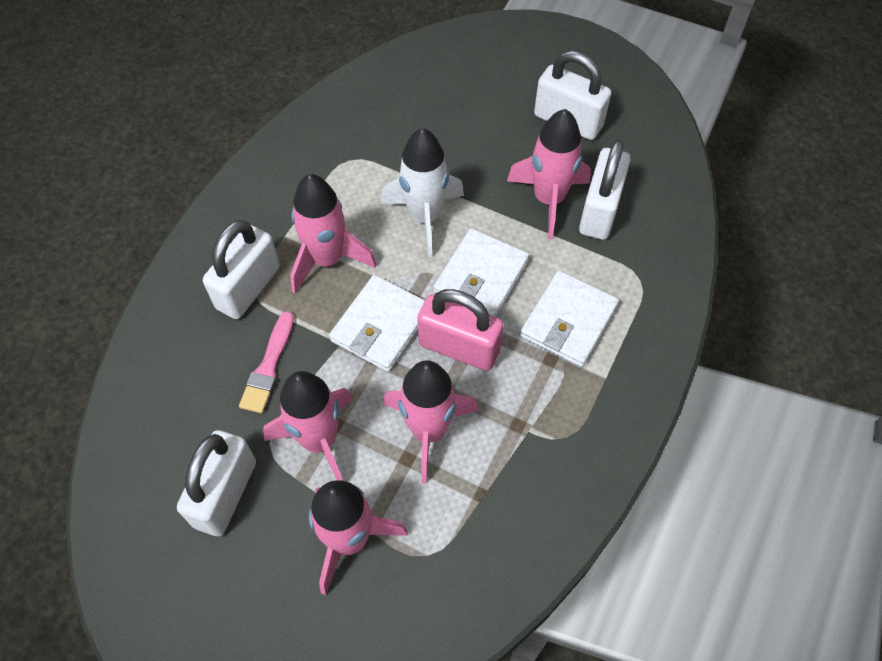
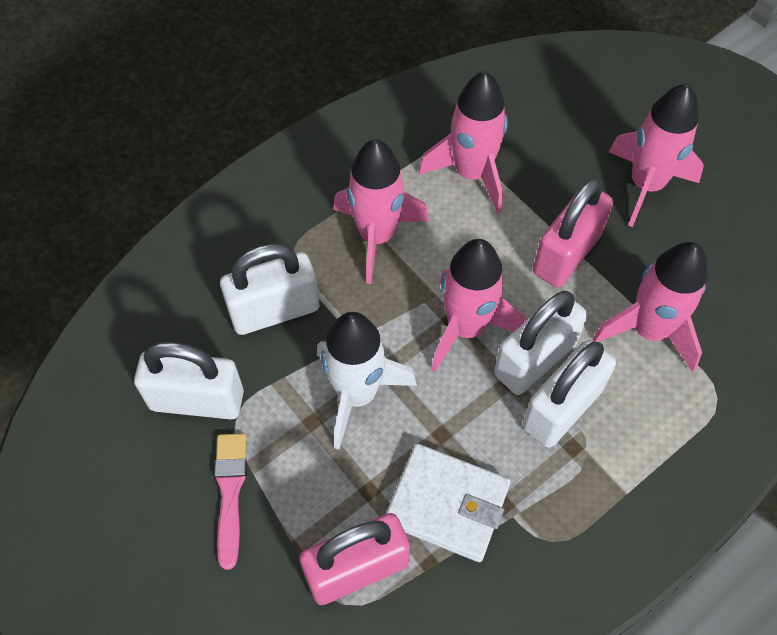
pink padlock: [417,289,503,371] = 1 -> [299,513,410,605] [533,178,613,287] = 2
white wallet: [329,275,425,372] [434,228,529,317] [520,271,619,367] = 3 -> [386,443,511,562] = 1

